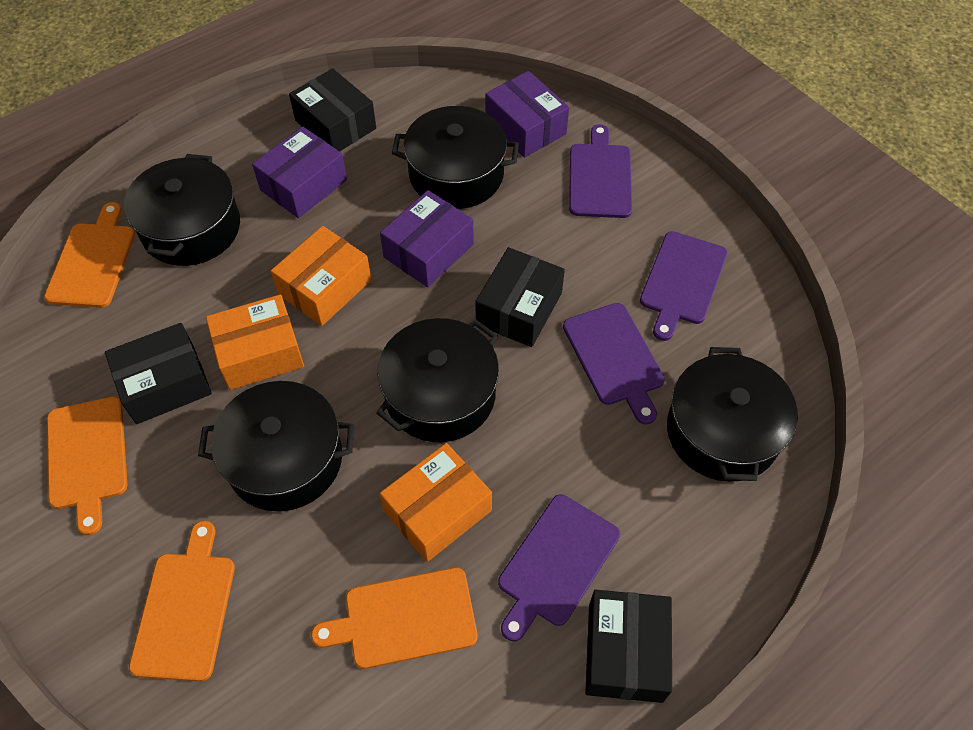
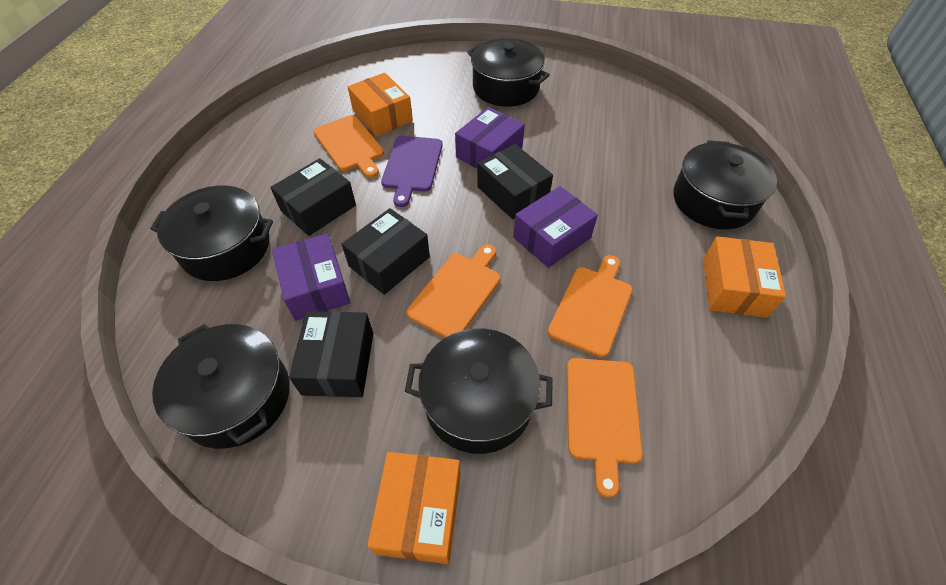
purple cutting board: [498,494,620,641] [563,303,665,425] [569,124,632,218] [640,231,728,341] = 4 -> [381,136,443,207] = 1

